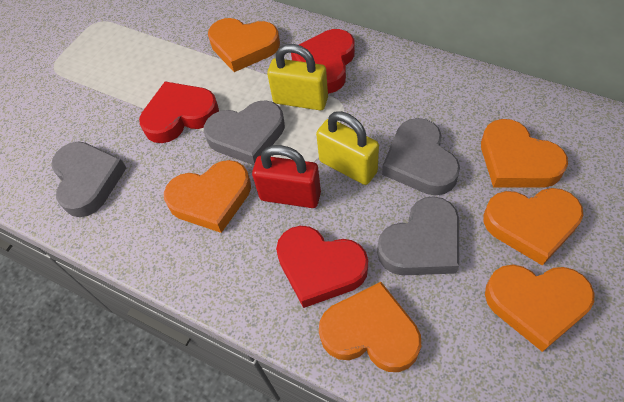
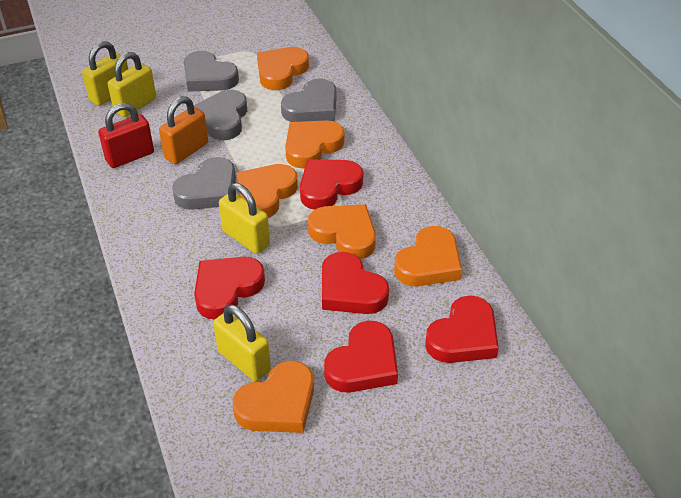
orange padlock: none = 0 -> [159,96,208,164] = 1
red heart: [139,81,219,143] [276,226,368,308] [291,29,355,94] = 3 -> [194,257,265,319] [300,160,363,210] [322,252,389,314] [324,321,398,393] [425,296,499,363] = 5
yellow padlock: [267,44,328,110] [316,111,379,185] = 2 -> [82,41,128,106] [108,52,156,117] [213,304,271,381] [219,183,270,254] = 4

